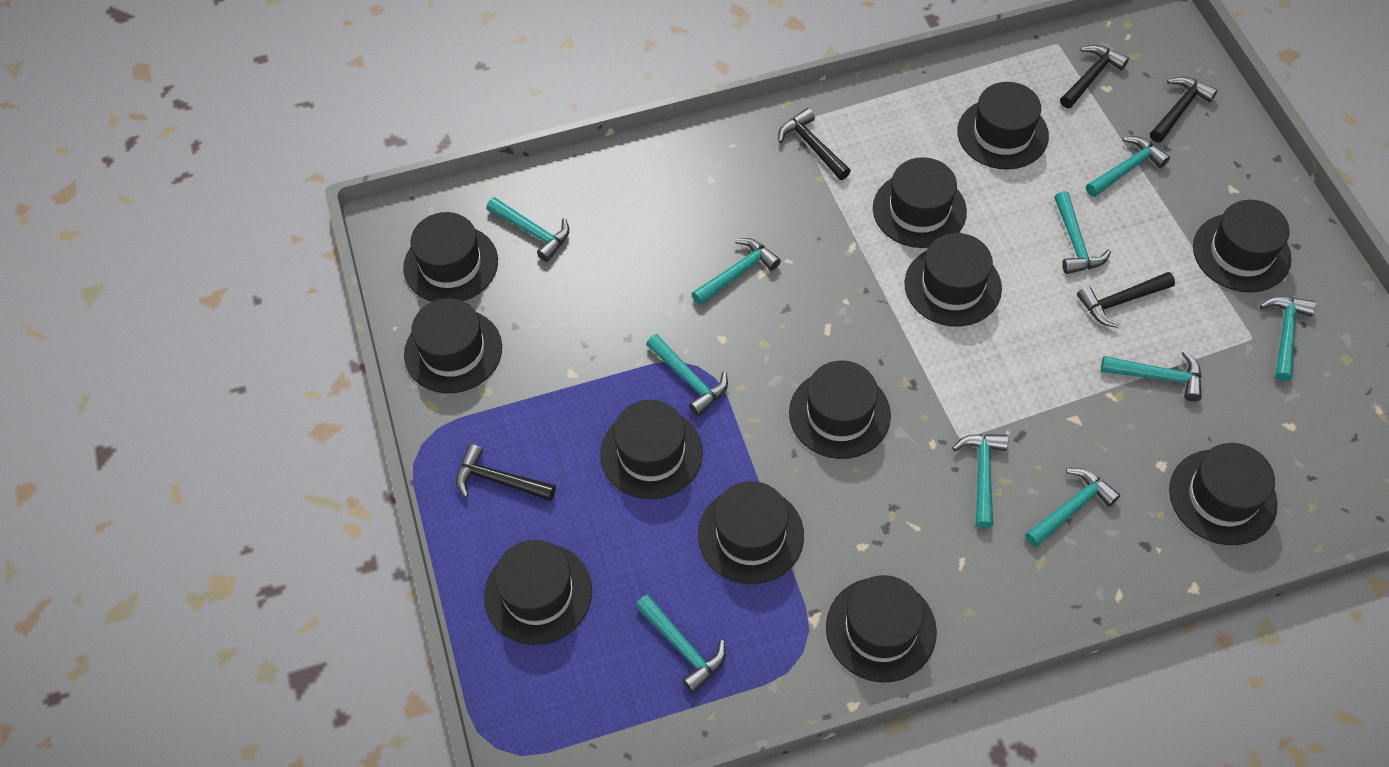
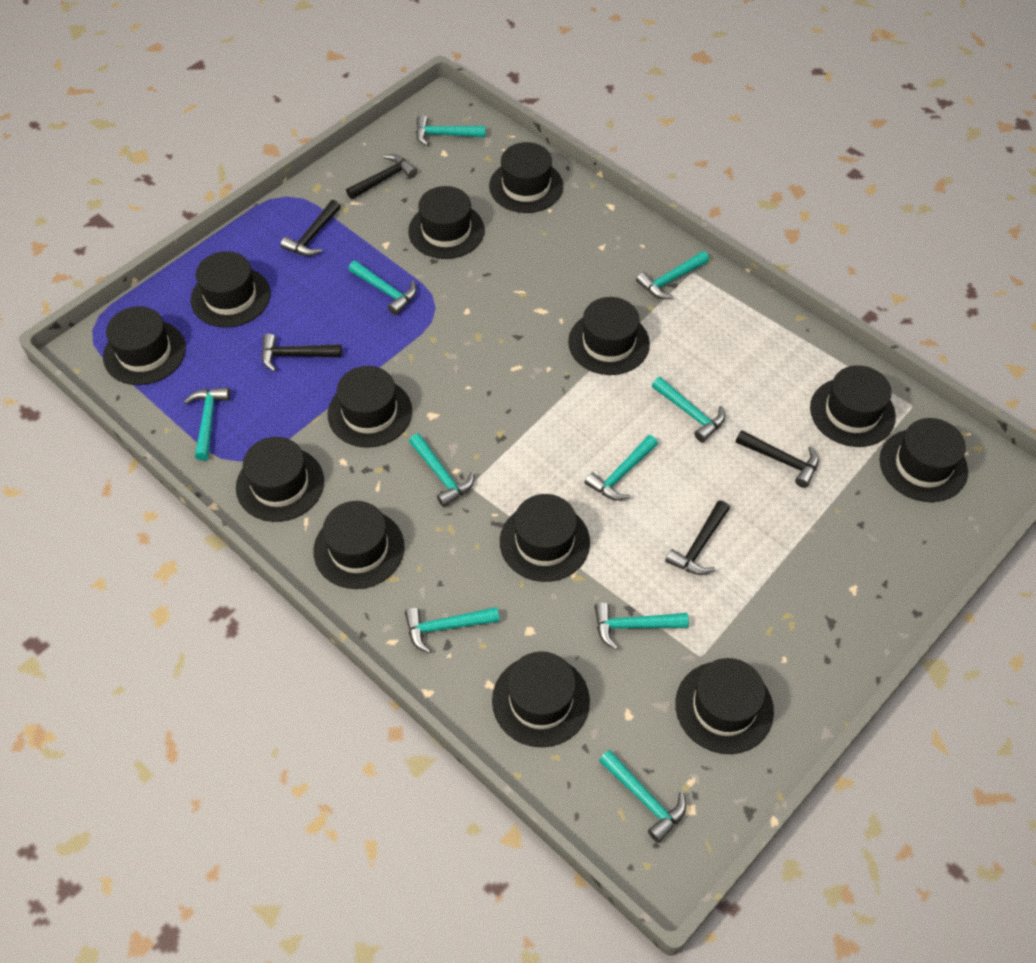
black hat: [403,212,498,302] [404,298,502,393] [484,540,592,645] [600,400,703,499] [698,481,804,584] [789,360,891,459] [826,575,937,683] [873,157,967,248] [904,233,1002,327] [957,82,1049,170] [1169,443,1277,545] [1193,200,1291,293] = 12 -> [103,306,186,385] [190,251,270,328] [236,437,324,522] [313,501,405,589] [328,366,412,448] [408,186,485,259] [489,142,563,213] [492,651,590,747] [500,494,590,582] [568,297,650,375] [675,658,774,754] [810,365,896,447] [880,418,968,502] = 13

